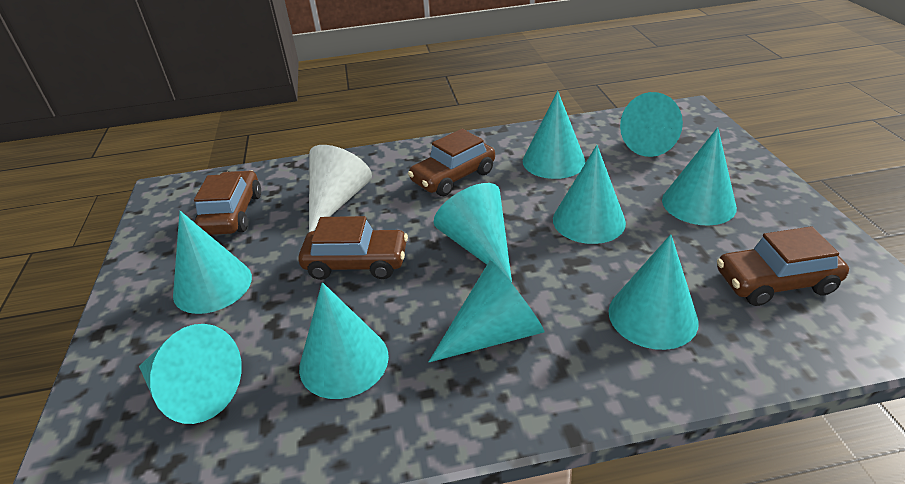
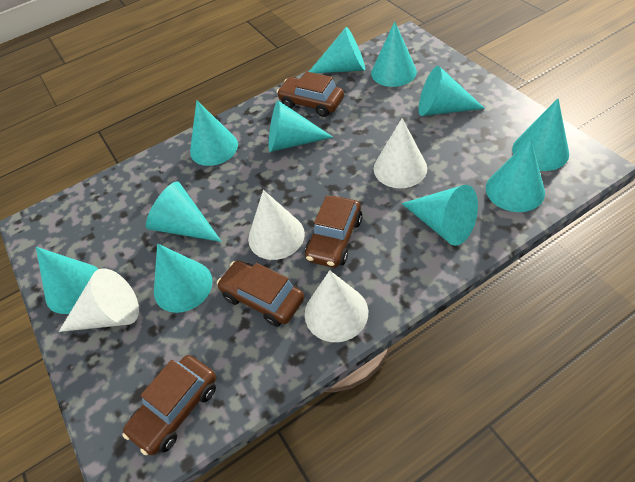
turquoise cone: [139,324,242,424] [173,211,252,314] [299,282,389,399] [429,260,545,362] [434,183,512,283] [523,91,586,179] [553,145,626,244] [608,234,699,350] [620,92,683,157] [662,127,737,226] = 10 -> [36,247,98,314] [146,181,222,242] [154,243,213,313] [190,100,238,166] [269,101,333,152] [309,27,365,73] [371,21,417,87] [401,185,478,246] [418,66,485,116] [486,138,545,212] [512,98,569,171] = 11
white cone: [309,145,372,232] = 1 -> [59,268,139,332] [248,190,305,260] [305,270,368,342] [374,118,427,188] = 4

